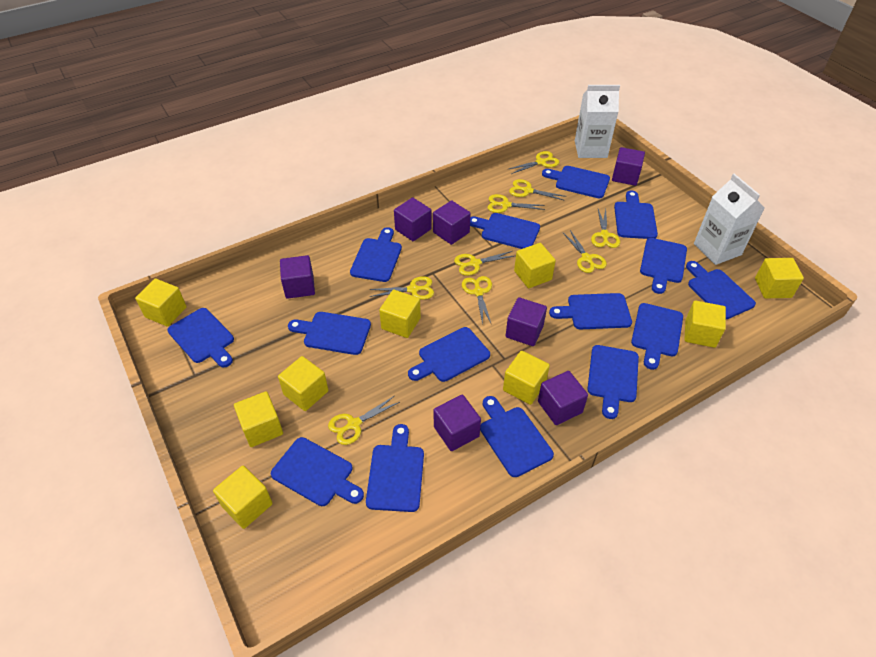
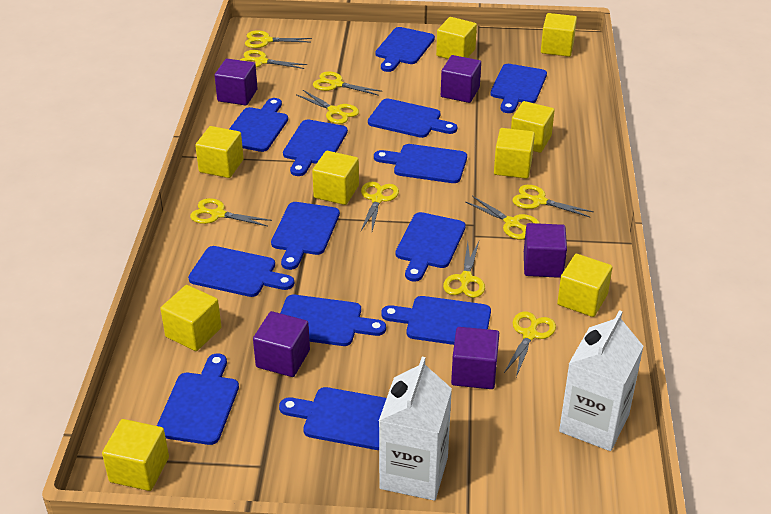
blue cutting board: [167,308,234,368] [271,437,364,506] [288,312,371,355] [350,227,402,282] [366,424,424,512] [408,327,490,382] [470,213,540,249] [480,396,554,477] [542,166,610,198] [549,293,632,329] [587,345,639,419] [614,190,658,239] [631,303,683,370] [640,238,687,294] [686,261,756,319] = 15 -> [157,354,239,445] [188,246,294,297] [229,98,288,152] [271,202,340,270] [279,387,387,450] [281,295,386,346] [283,119,348,176] [368,98,457,138] [374,144,467,183] [375,27,435,72] [381,296,491,345] [396,212,466,282] [490,64,547,113] = 13
purple cube: [280,255,315,299] [394,198,432,241] [433,200,471,245] [434,394,481,451] [506,297,547,346] [538,371,588,425] [612,147,645,186] = 7 -> [215,59,258,105] [253,311,310,377] [441,55,481,103] [451,327,499,389] [524,223,567,278] = 5
yellow scissors: [328,396,400,445] [369,276,434,300] [454,251,514,276] [462,276,492,325] [488,194,545,213] [507,151,559,174] [509,179,566,201] [563,230,607,273] [591,209,620,248] = 9 -> [190,198,272,226] [240,50,307,69] [245,30,312,48] [297,90,359,124] [313,71,383,96] [361,182,399,231] [443,242,485,298] [465,196,540,239] [504,312,556,377] [512,185,594,217] = 10

